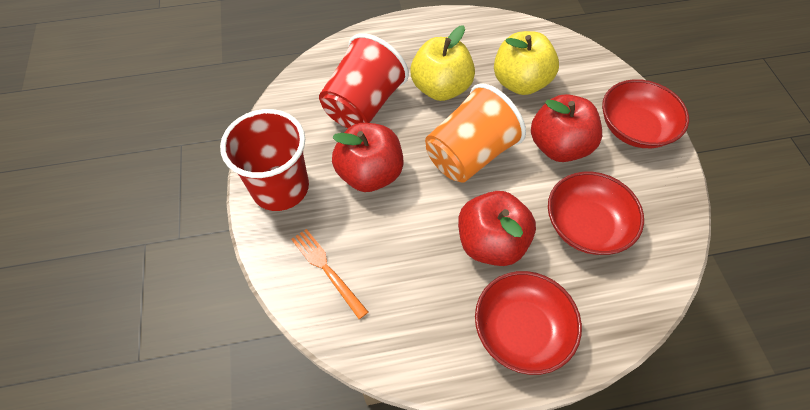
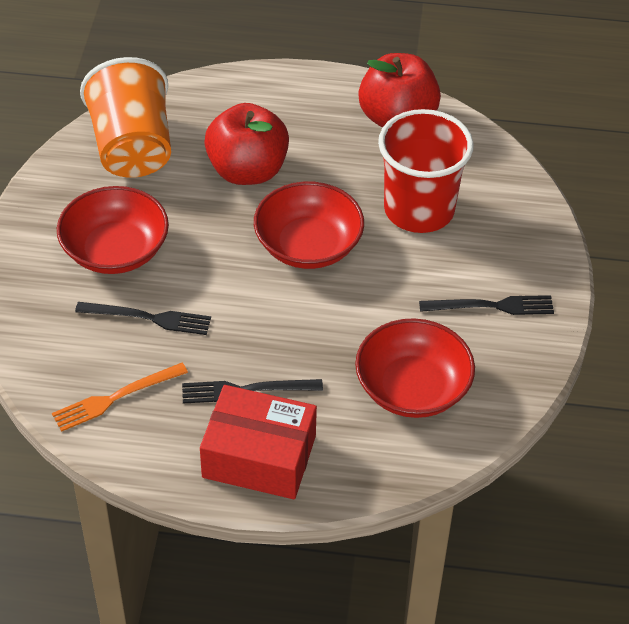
black fork: none = 0 -> [75,302,211,335] [182,379,323,404] [419,295,554,315] = 3
red apple: [332,123,404,192] [458,191,536,266] [531,94,602,162] = 3 -> [204,103,289,185] [358,53,441,128] = 2
red box: none = 0 -> [200,385,317,499] = 1
red cup: [220,109,309,211] [319,33,409,128] = 2 -> [378,109,474,233] = 1
yellow apple: [410,25,475,101] [494,31,559,95] = 2 -> none = 0

